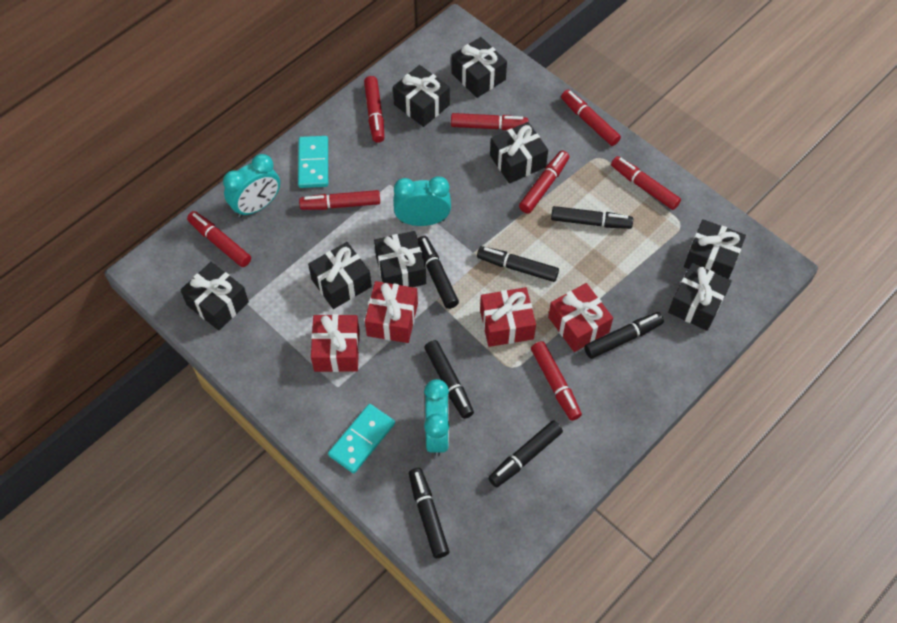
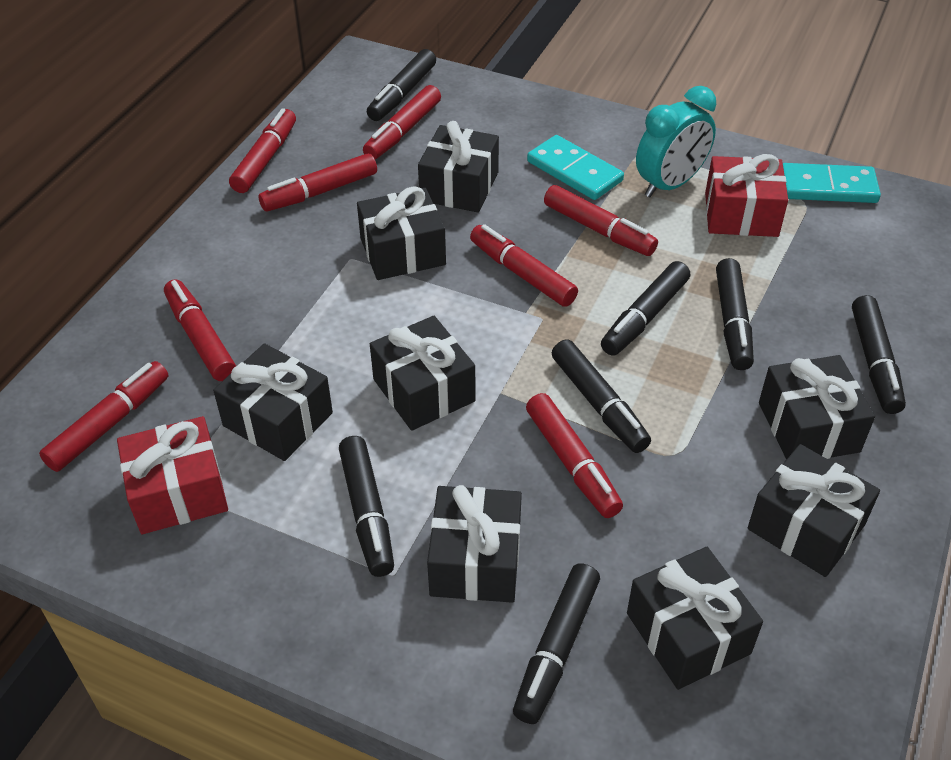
red gift: [311,314,360,372] [365,281,418,343] [480,287,536,347] [548,283,613,352] = 4 -> [117,416,228,534] [705,154,788,237] = 2
turquoise clock: [223,154,280,217] [393,176,451,226] [424,379,450,456] = 3 -> [636,86,716,197] = 1

